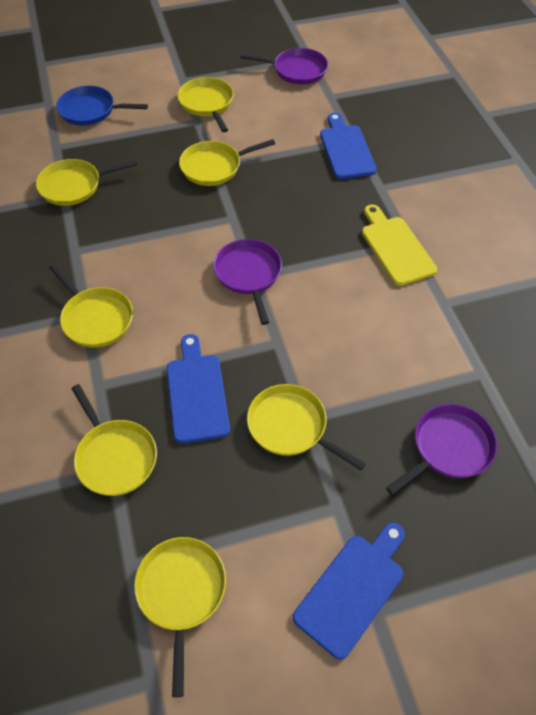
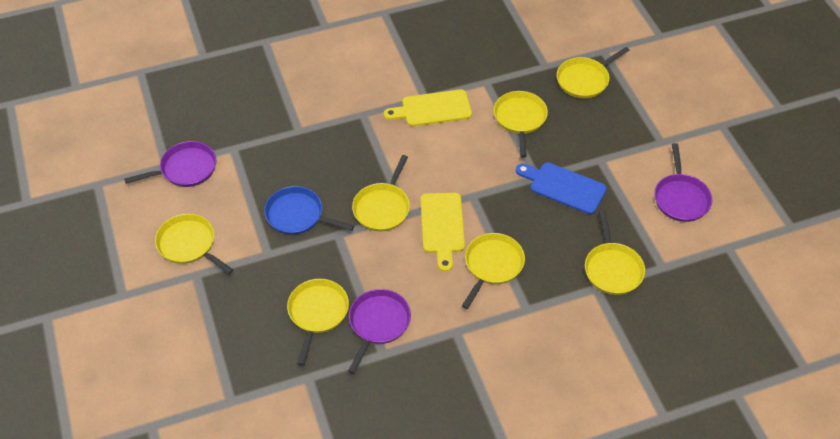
blue cutting board: [167,334,230,444] [293,523,405,660] [320,113,377,179] = 3 -> [516,162,607,214] = 1
yellow cutting board: [362,204,437,286] = 1 -> [384,89,472,126] [421,193,465,272] = 2

